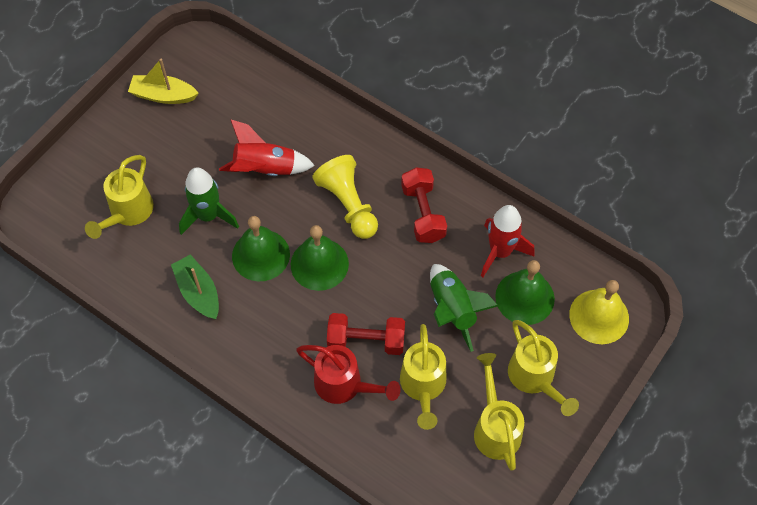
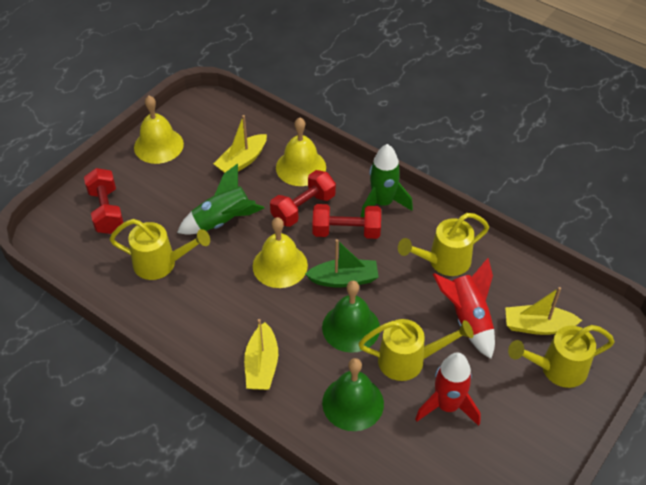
green bell: [232,216,290,281] [291,225,349,291] [495,260,555,325] = 3 -> [322,281,380,353] [322,358,384,431] = 2
red dumbbell: [327,313,405,355] [401,167,447,243] = 2 -> [84,168,124,234] [270,170,336,227] [312,204,381,239] = 3
red watering can: [296,345,401,404] = 1 -> none = 0
yellow bell: [569,280,629,344] = 1 -> [134,96,184,164] [253,217,308,288] [276,117,326,186] = 3
yellow boat: [128,59,199,104] = 1 -> [213,115,267,173] [244,319,278,390] [505,287,582,335] = 3
yellow pawn: [312,155,378,239] = 1 -> none = 0

